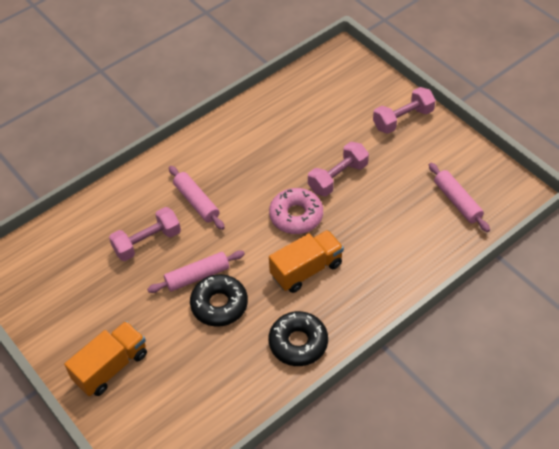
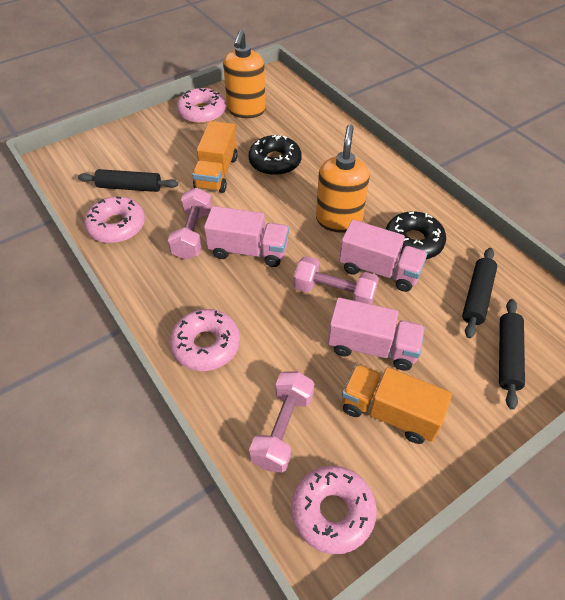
black rolling pin: none = 0 -> [78,169,178,192] [462,248,497,338] [499,299,525,410] = 3
orange soap dispenser: none = 0 -> [223,30,266,118] [316,124,370,233] = 2
pink donut: [269,188,323,234] = 1 -> [84,196,145,243] [170,309,240,371] [177,88,226,124] [291,466,377,555] = 4
pink rolling pin: [147,250,245,293] [169,166,225,230] [429,163,490,232] = 3 -> none = 0
pink truck: none = 0 -> [204,206,289,267] [328,298,425,371] [339,220,427,292] = 3

